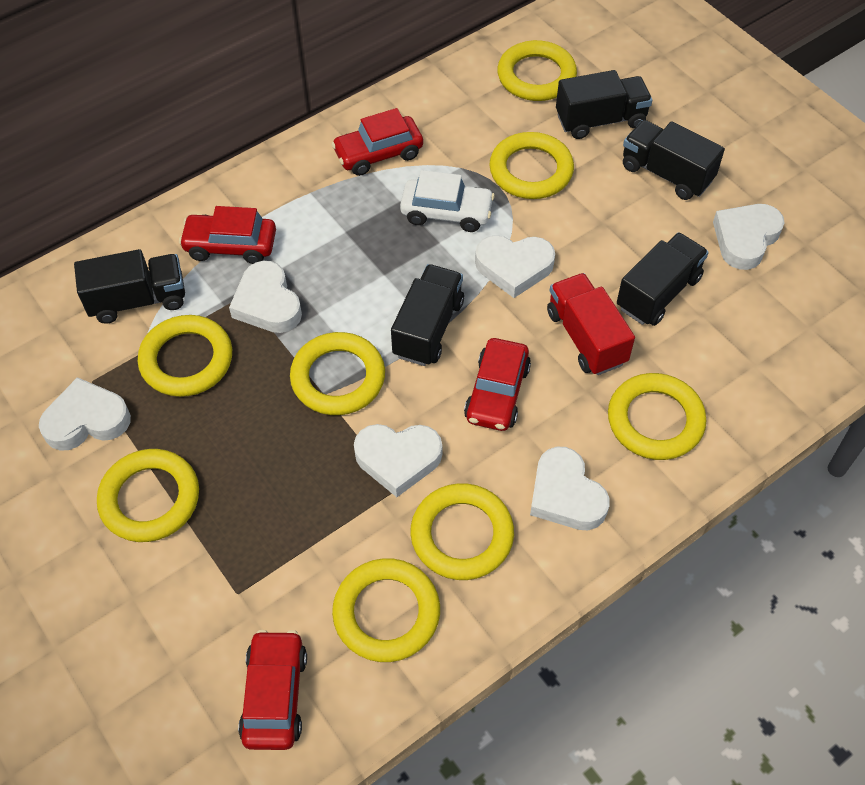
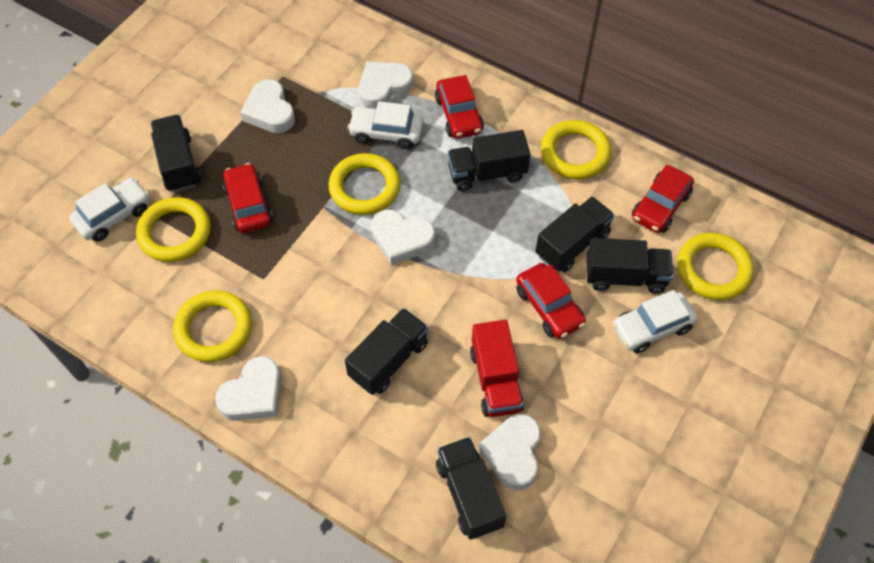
black truck: [74,249,185,324] [391,264,464,366] [556,70,652,139] [617,232,709,326] [623,120,725,200] = 5 -> [151,115,201,192] [345,308,428,395] [436,437,506,540] [447,130,531,191] [535,196,615,272] [587,238,673,294] = 6
white car: [400,170,495,232] = 1 -> [69,178,149,242] [347,101,423,149] [612,290,697,353] = 3
white heart: [39,377,131,451] [229,261,302,333] [354,424,442,497] [475,235,555,298] [530,447,609,530] [713,204,785,270] = 6 -> [215,356,281,421] [240,79,295,133] [359,62,413,109] [371,209,435,265] [478,414,541,490] = 5
yellow ring: [97,449,199,542] [138,315,232,397] [290,332,385,415] [332,558,440,662] [410,483,514,580] [489,132,574,199] [497,40,577,101] [608,373,706,460] = 8 -> [136,197,211,262] [173,290,252,362] [328,153,401,215] [541,120,611,179] [677,233,754,300] = 5

